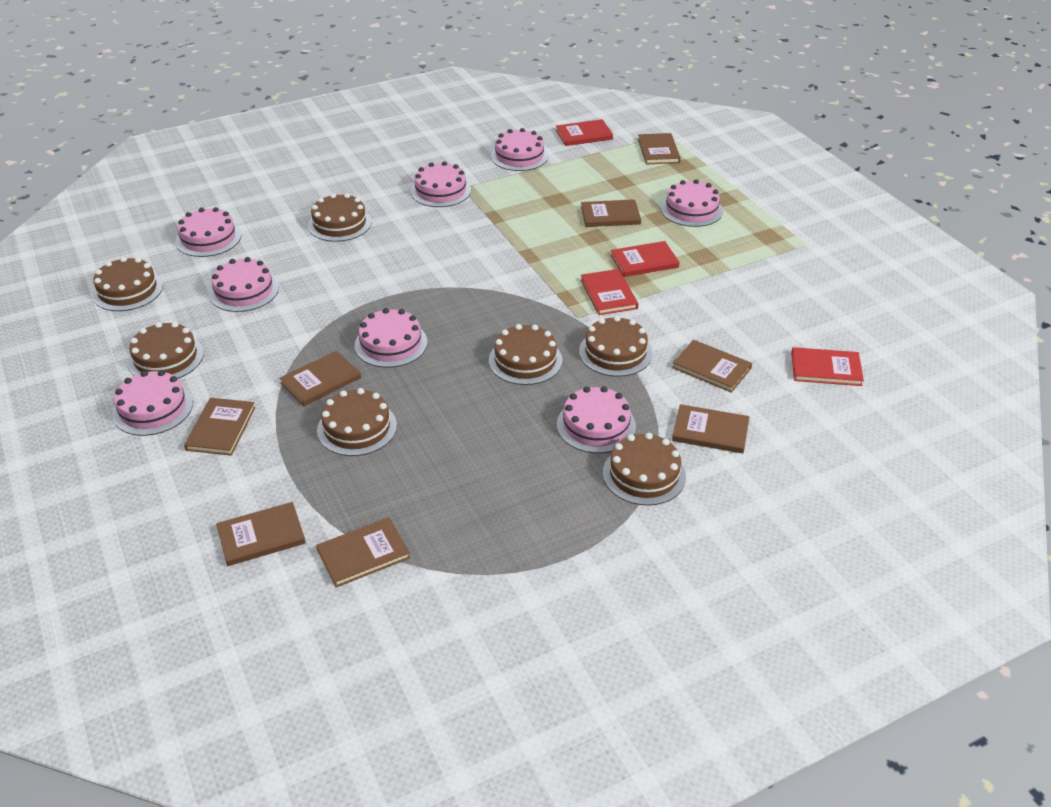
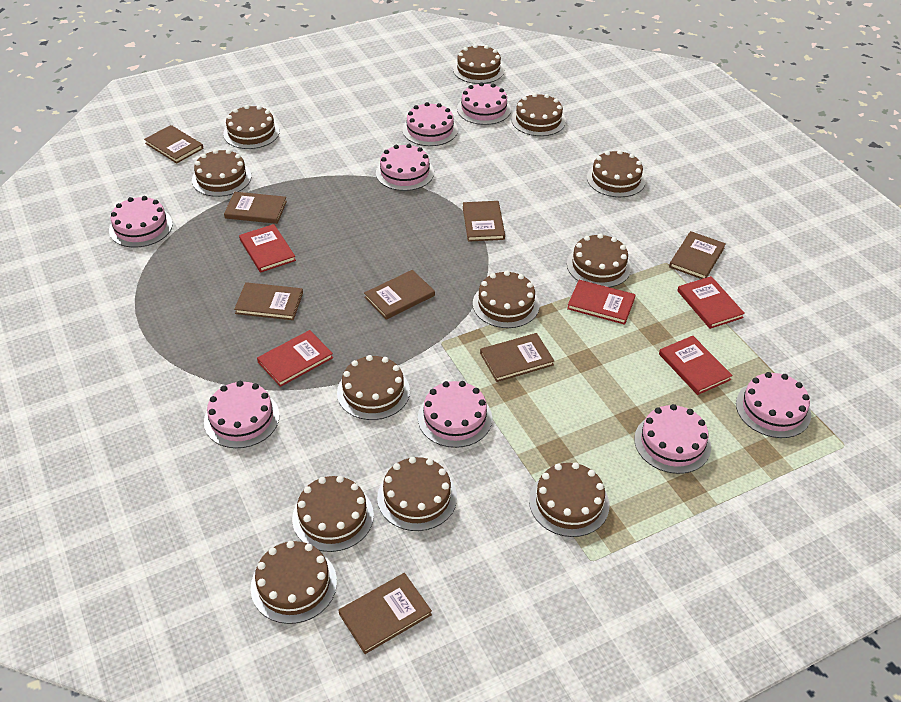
brown cake: [92,257,163,311] [128,322,204,379] [308,193,372,242] [317,388,397,456] [489,324,563,385] [579,316,653,377] [603,433,686,506] = 7 -> [192,149,251,197] [223,105,280,149] [251,541,337,624] [292,476,374,552] [337,355,410,420] [377,457,457,531] [453,44,504,84] [473,271,540,328] [511,93,566,136] [529,462,609,537] [567,233,631,287] [587,150,646,197] = 12
red book: [556,119,613,146] [581,269,638,315] [611,241,680,277] [791,347,864,386] = 4 -> [239,224,296,273] [257,330,333,387] [567,280,636,325] [659,336,733,395] [677,276,745,329] = 5

